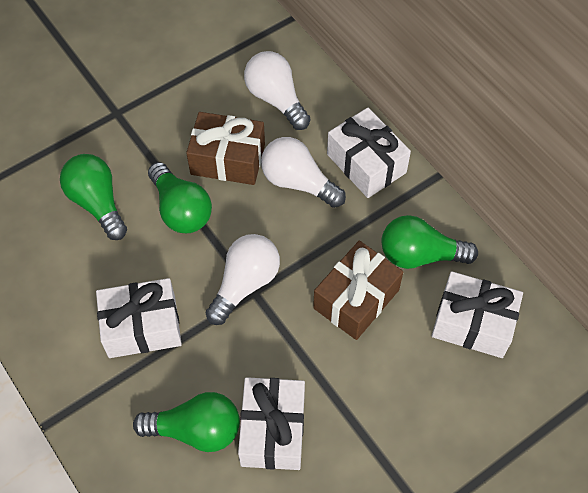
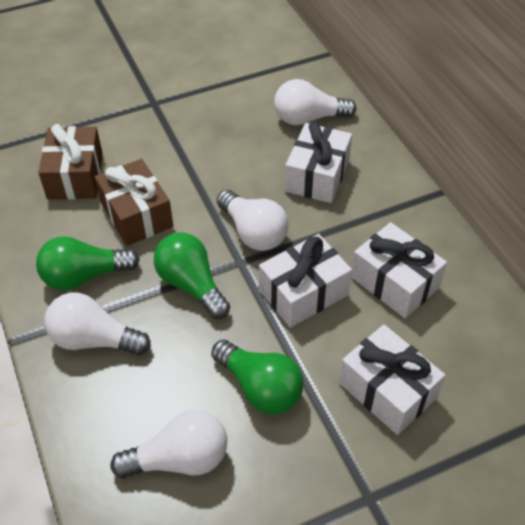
green light bulb: [60,154,127,240] [133,392,240,452] [148,162,212,233] [381,215,478,269] = 4 -> [36,236,140,291] [154,233,230,319] [211,339,304,415] = 3
white light bulb: [206,234,280,325] [244,51,311,130] [261,137,346,208] = 3 -> [44,293,151,355] [111,409,227,479] [217,190,289,251] [274,79,356,125] = 4

